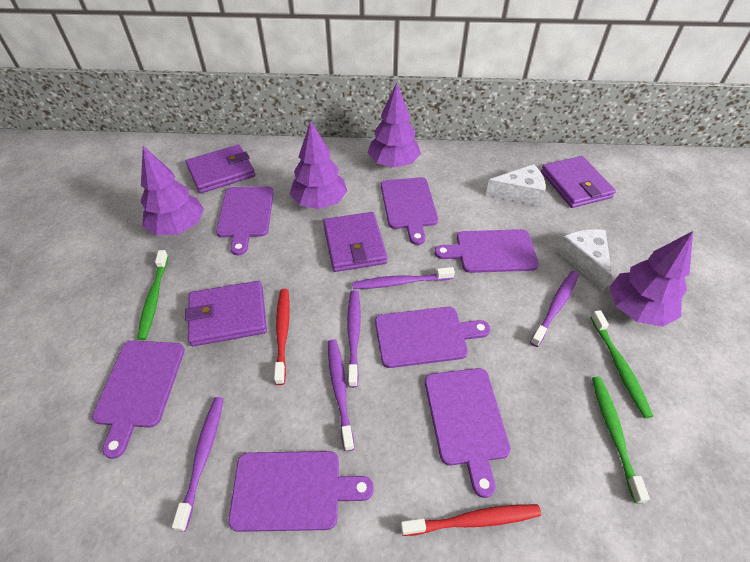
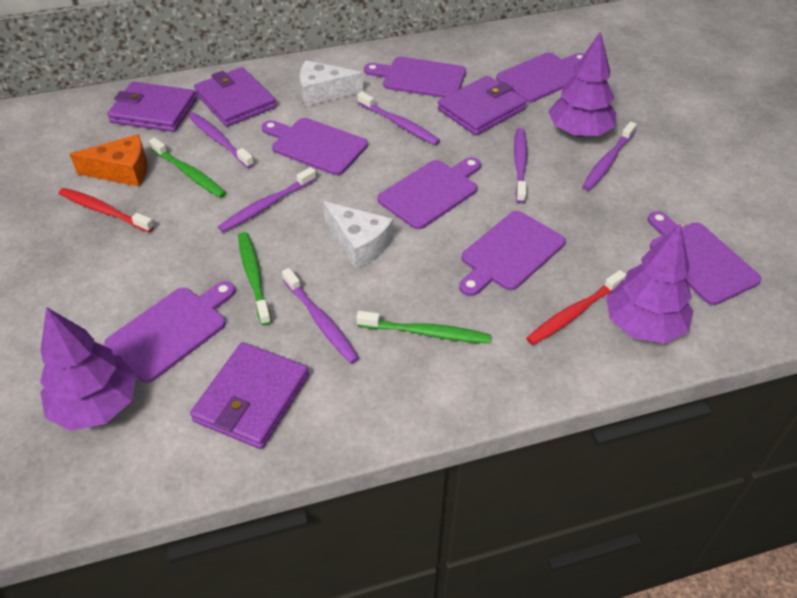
orange cheese: none = 0 -> [70,134,147,187] = 1
purple toothbrush: [172,397,224,531] [328,339,354,451] [347,290,361,388] [352,267,455,289] [530,271,579,347] = 5 -> [189,113,254,168] [218,167,316,232] [282,268,359,363] [357,92,440,145] [514,128,527,203] [582,121,637,190] = 6
purple tree: [140,146,204,236] [290,121,347,209] [368,83,421,168] [610,231,693,327] = 4 -> [40,307,137,431] [548,31,616,137] [606,224,693,343] = 3

